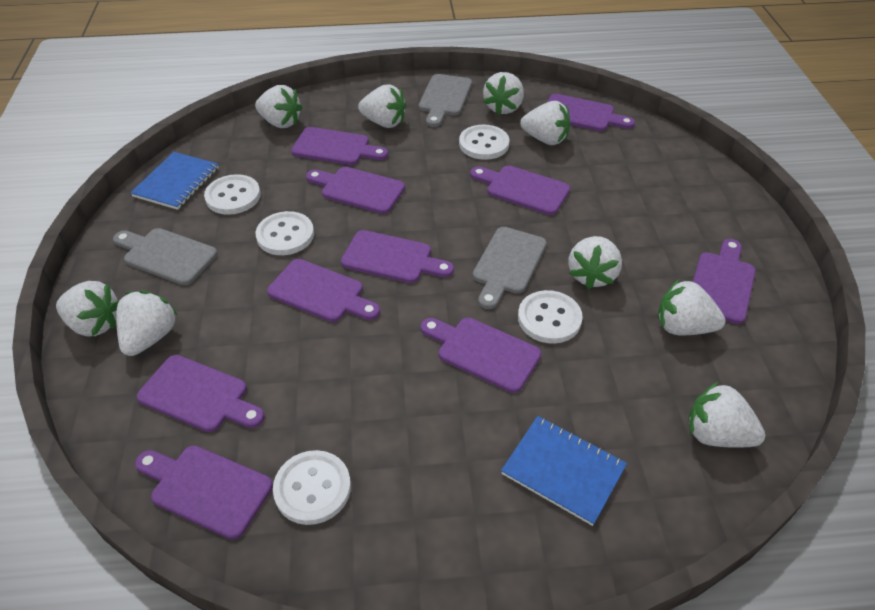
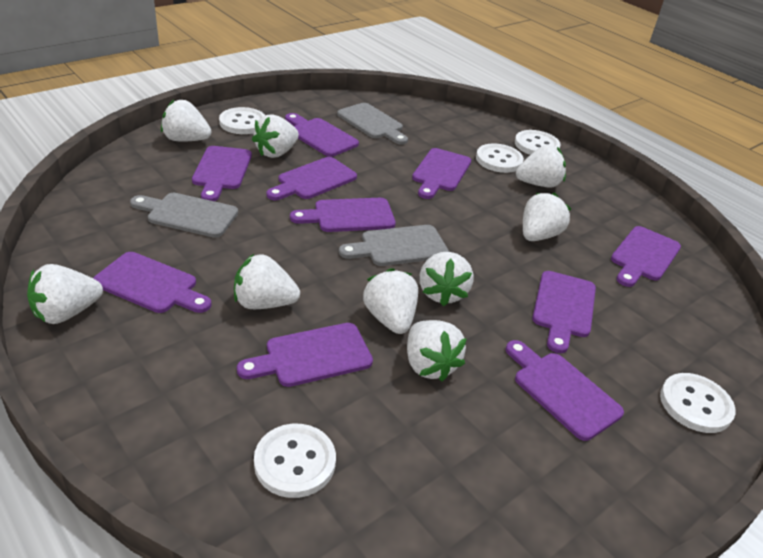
blue notebook: [130,152,219,210] [501,416,627,526] = 2 -> none = 0

